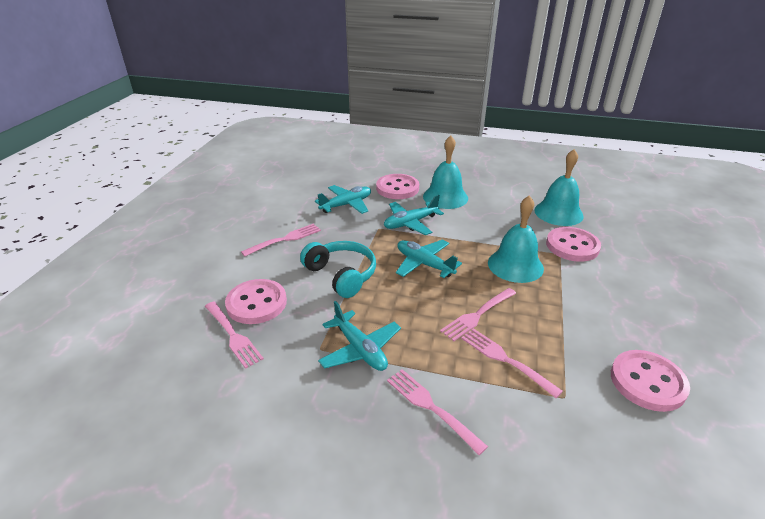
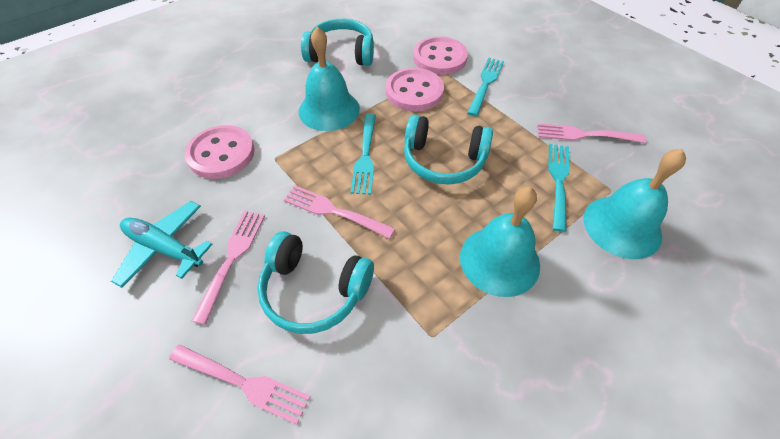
pink button: [225,279,287,324] [376,174,419,199] [546,227,601,262] [611,350,690,412] = 4 -> [185,125,255,179] [386,68,444,111] [413,36,468,75] = 3
pink fork: [205,302,264,369] [241,223,321,257] [387,369,488,455] [440,288,516,341] [461,328,563,398] = 5 -> [169,344,311,424] [192,211,265,325] [284,186,396,239] [538,123,646,143] = 4
turquoise fork: none = 0 -> [350,114,376,195] [467,58,504,116] [548,144,570,232] = 3
turquoise headphones: [300,241,376,298] = 1 -> [257,231,374,334] [301,19,374,66] [404,115,493,184] = 3
turquoise plane: [315,185,371,214] [318,301,401,371] [384,195,444,235] [396,240,462,278] = 4 -> [111,201,213,288] = 1

